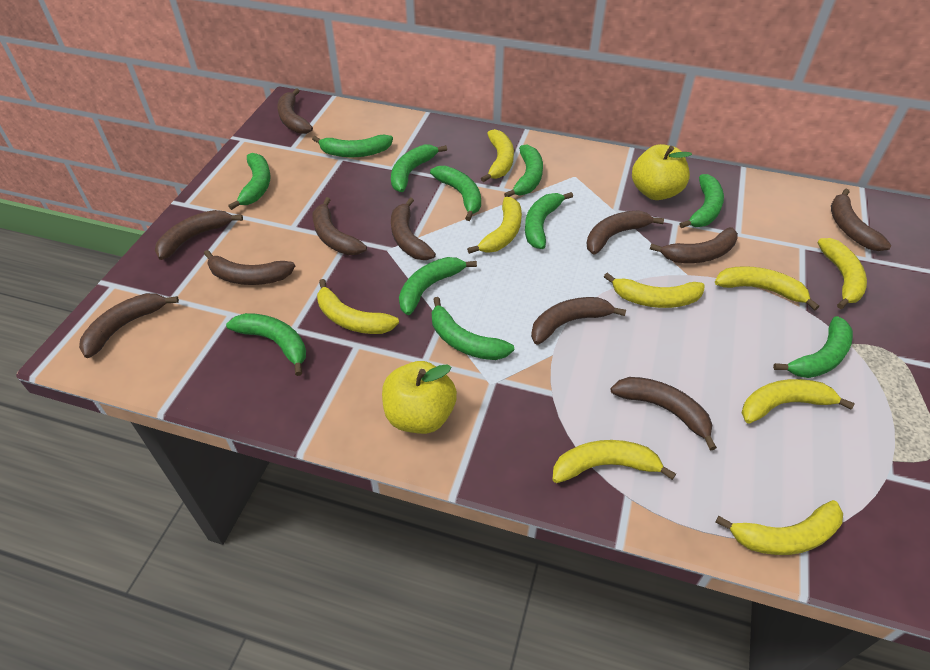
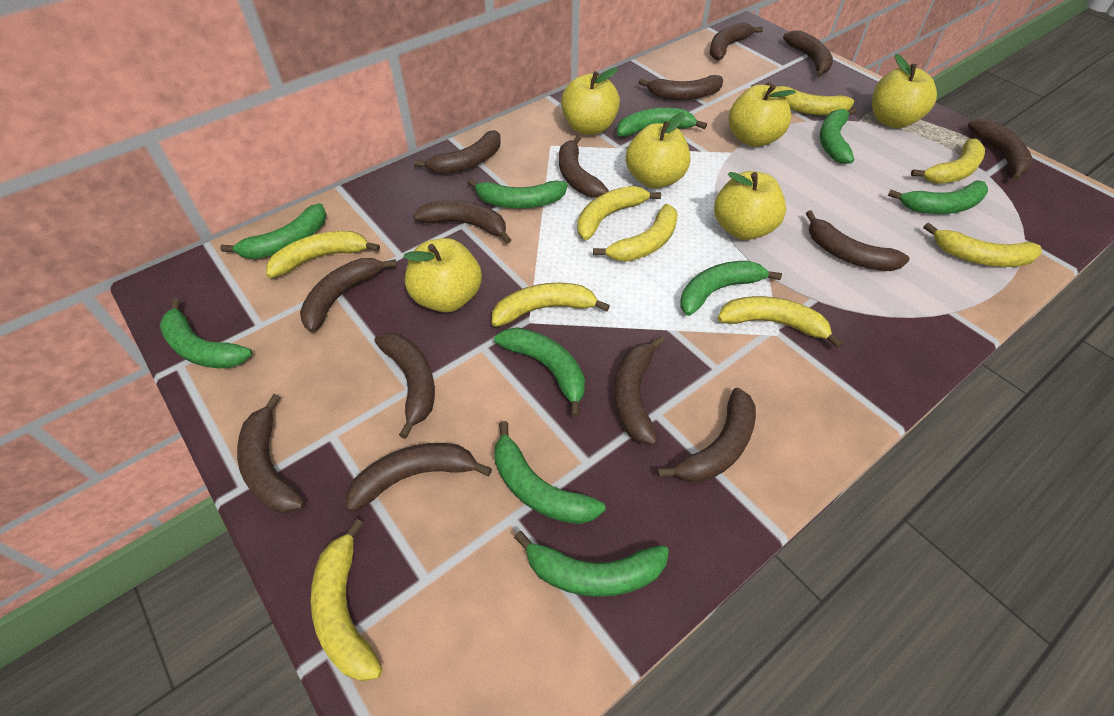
brown banana: [79,293,179,358] [155,210,243,260] [204,250,295,285] [277,88,313,134] [313,197,367,255] [391,198,436,260] [531,297,626,345] [586,211,664,255] [610,377,717,451] [650,227,738,263] [831,189,891,251] = 11 -> [237,394,305,514] [300,258,397,333] [346,443,492,512] [374,333,435,439] [413,200,511,244] [414,130,501,174] [559,135,609,198] [614,336,665,445] [638,75,723,100] [657,388,756,483] [710,22,763,61] [783,30,833,77] [806,210,910,271] [967,119,1033,181] = 14
green banana: [226,313,306,376] [228,153,271,210] [312,135,393,157] [391,145,447,192] [399,257,477,315] [430,166,481,221] [432,297,514,360] [504,145,543,197] [525,192,573,249] [680,174,724,228] [773,316,853,378] = 11 -> [160,298,252,368] [220,203,326,259] [467,178,567,208] [494,327,585,417] [494,421,605,524] [514,531,669,597] [617,108,707,137] [680,261,782,316] [820,108,856,164] [888,180,988,214] = 10
yellow apple: [382,361,457,434] [632,144,692,200] = 2 -> [403,238,482,312] [561,67,620,135] [626,112,690,189] [714,171,786,240] [729,84,796,147] [872,54,937,128] = 6

